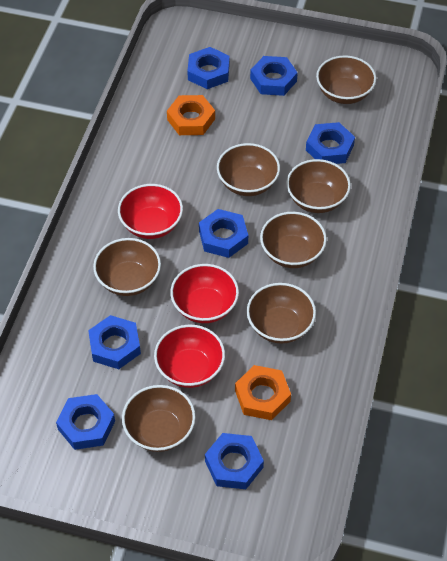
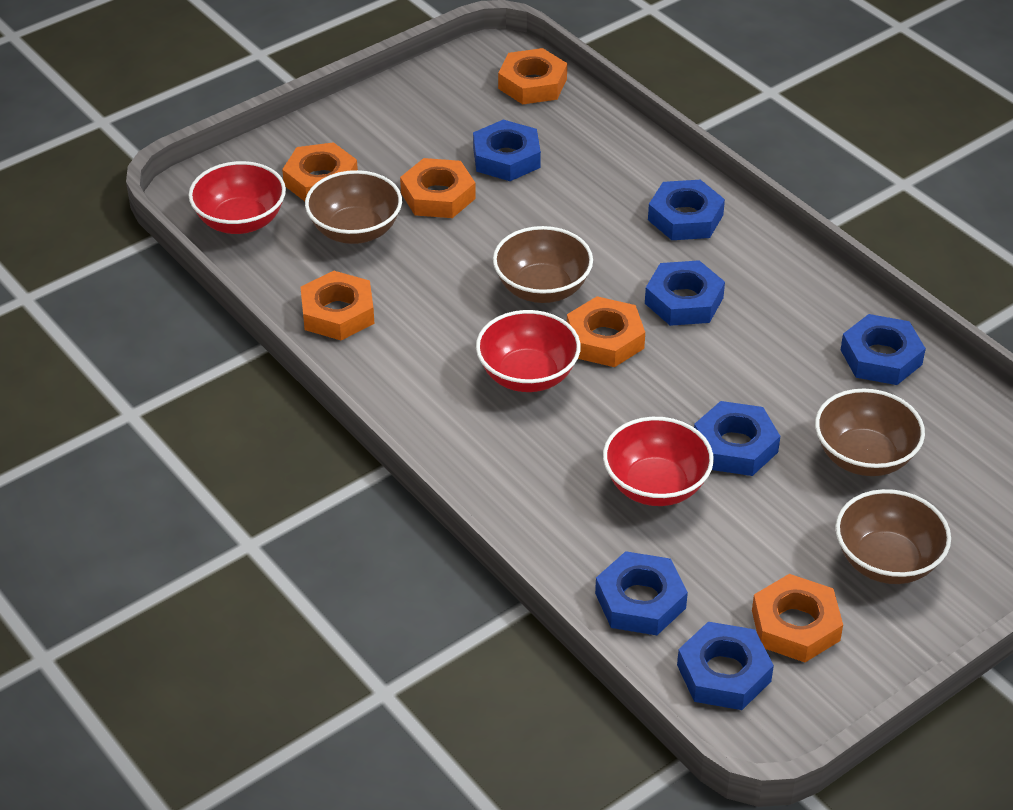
brown bowl: [93,238,161,296] [122,385,196,452] [217,143,280,196] [247,283,316,344] [260,212,327,268] [286,159,351,213] [316,55,376,104] = 7 -> [305,170,402,244] [493,226,593,303] [815,388,925,476] [835,489,951,584] = 4
orange nut: [167,95,215,135] [235,365,291,420] = 2 -> [282,142,358,201] [300,271,374,340] [400,158,476,218] [498,48,567,104] [567,296,645,367] [752,574,843,662] = 6

